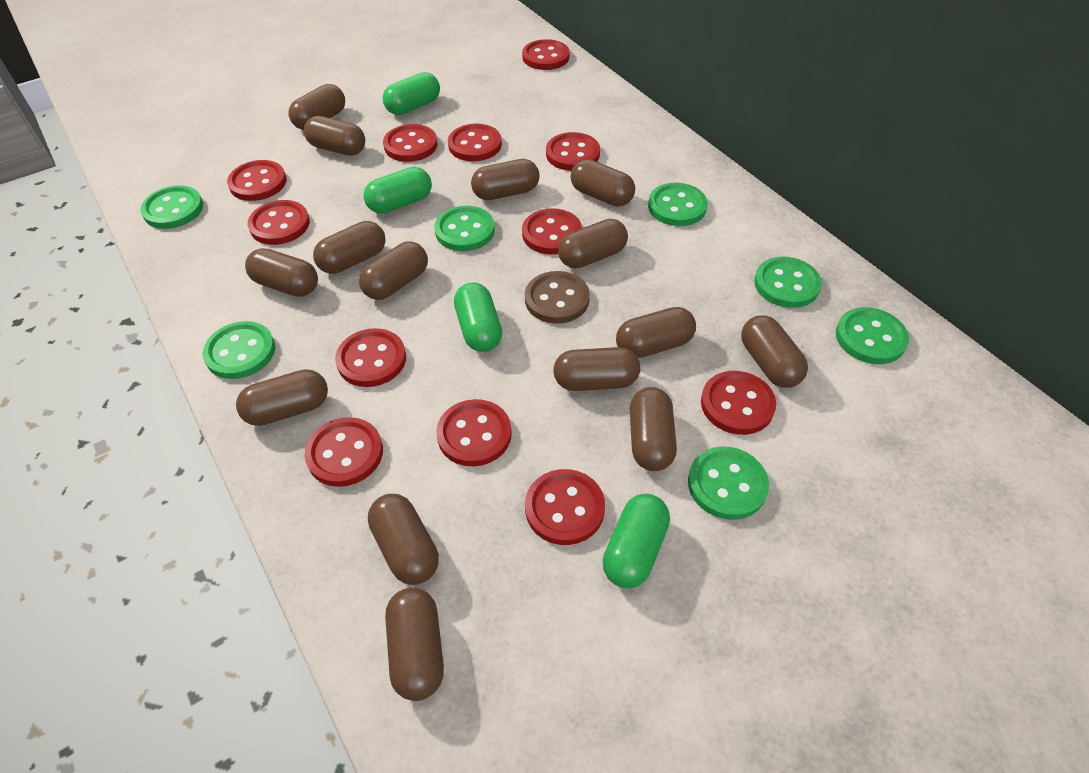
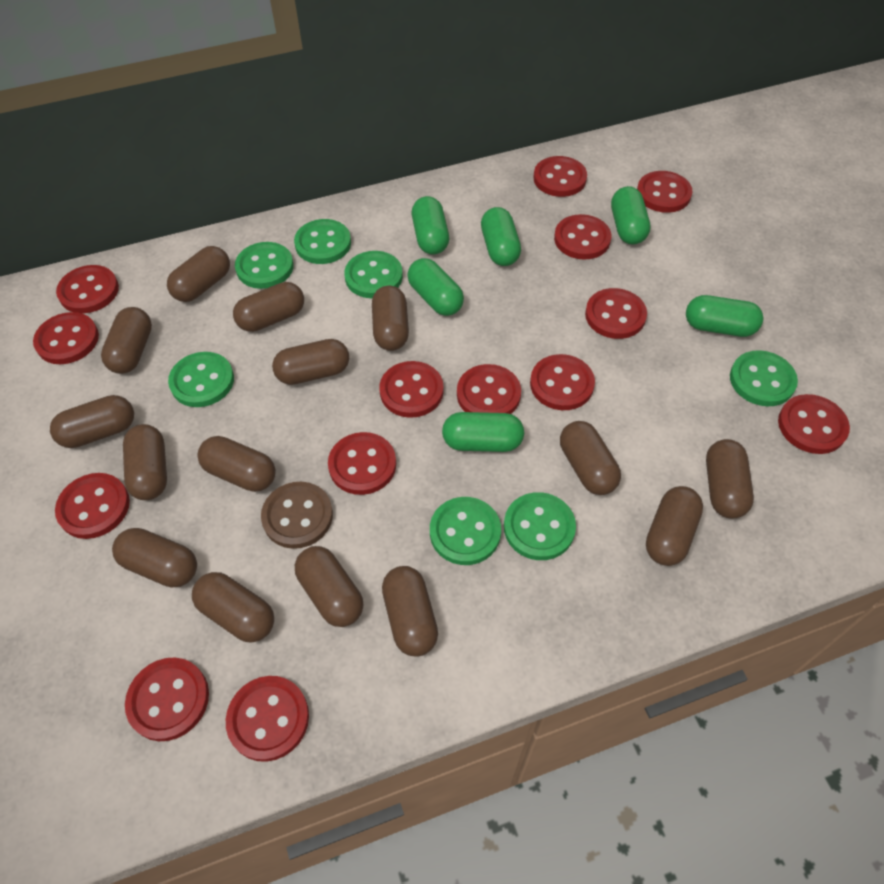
green capsule: [364,167,432,214] [383,72,440,115] [454,282,503,352] [602,494,670,588] = 4 -> [407,258,464,316] [412,196,449,254] [442,412,524,452] [481,207,521,266] [611,186,650,244] [686,295,763,337] = 6
red button: [227,160,286,201] [248,200,310,245] [305,417,383,487] [335,328,406,387] [383,124,438,162] [436,399,512,466] [448,124,502,161] [522,39,570,70] [522,208,582,255] [525,469,605,545] [546,132,600,171] [701,371,776,435] = 12 -> [33,312,99,364] [55,473,130,539] [56,265,119,313] [125,657,209,741] [226,676,309,762] [328,432,396,495] [379,361,444,418] [457,364,521,414] [530,354,595,410] [534,156,587,197] [554,214,611,260] [585,288,647,339] [637,171,693,213] [778,394,850,454] = 14

